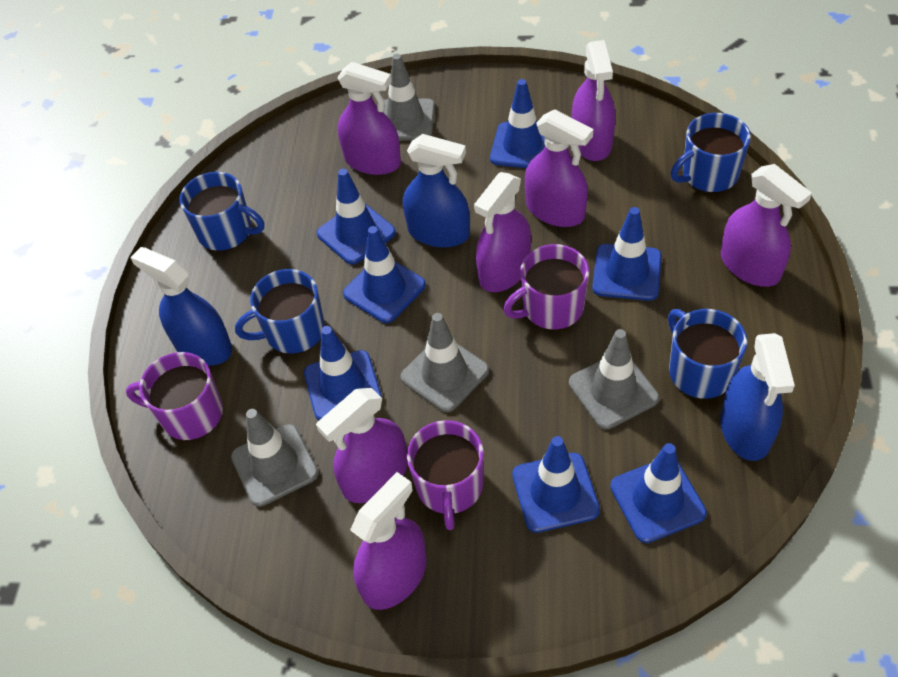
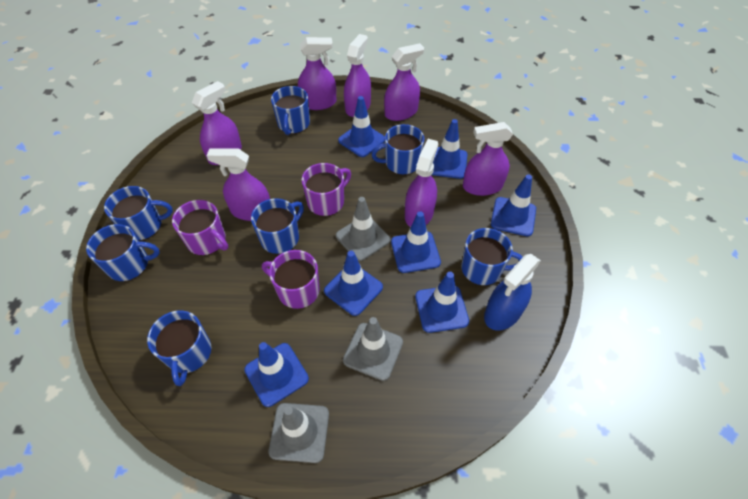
blue mug: [180,172,264,251] [235,269,325,354] [668,309,747,399] [671,113,751,193] = 4 -> [86,224,160,281] [104,186,173,240] [147,310,211,386] [251,198,304,254] [271,86,310,135] [372,124,424,175] [461,228,523,285] = 7
blue spray bottle: [130,247,232,366] [403,134,470,248] [720,333,795,461] = 3 -> [484,254,541,331] = 1
grey traffic cone: [231,409,318,507] [384,54,435,141] [400,313,489,412] [569,329,659,430] = 4 -> [269,403,329,463] [336,197,390,261] [343,317,403,381] = 3

